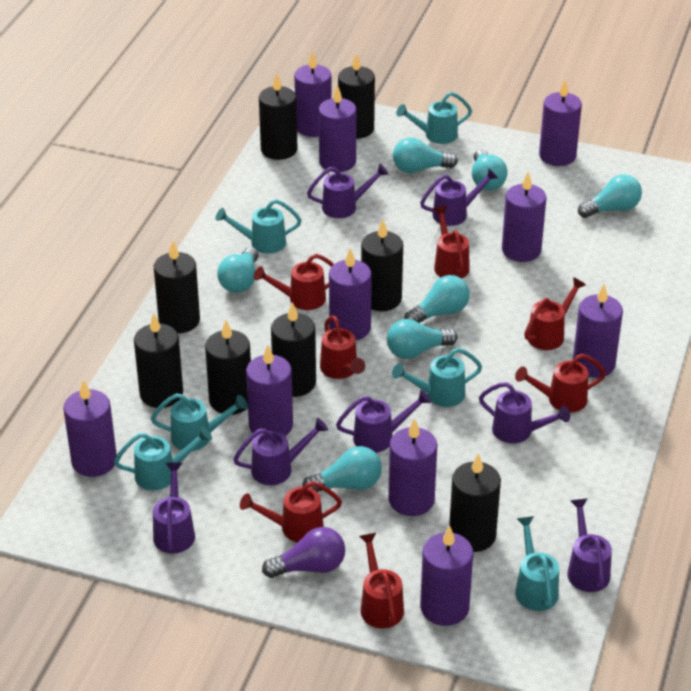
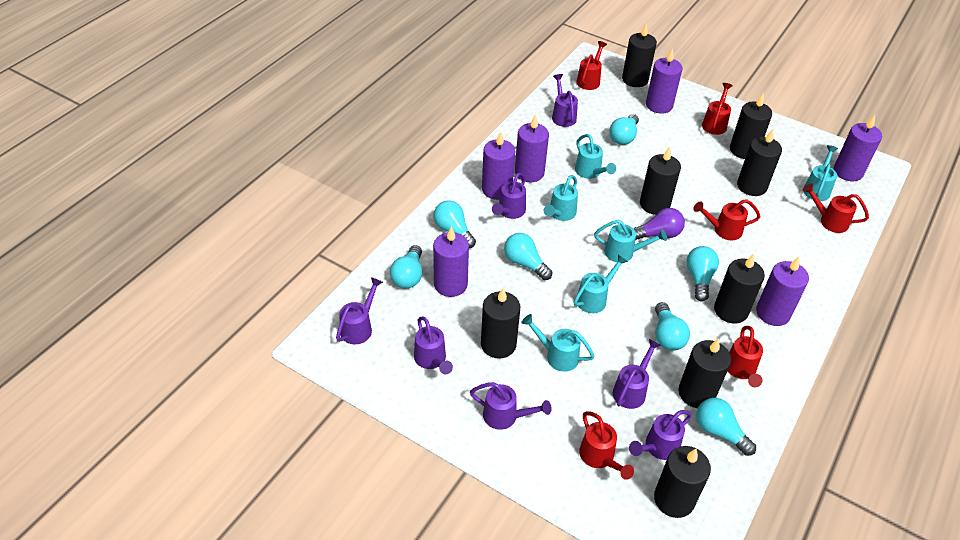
purple candle: [63,380,117,477] [246,345,293,436] [294,51,332,137] [319,85,357,172] [329,248,372,340] [388,418,437,516] [420,525,473,626] [502,172,546,262] [539,80,582,166] [573,284,623,378] = 10 -> [433,226,469,297] [482,131,515,200] [515,114,549,182] [646,48,682,114] [756,257,809,326] [834,115,882,181] = 6
red watering can: [240,481,342,542] [254,254,334,310] [320,315,365,379] [359,533,404,628] [433,206,470,279] [515,354,606,412] [524,277,586,350] = 7 -> [577,41,607,90] [579,411,634,480] [694,199,761,241] [702,83,733,135] [728,326,763,387] [803,183,869,233] = 6

